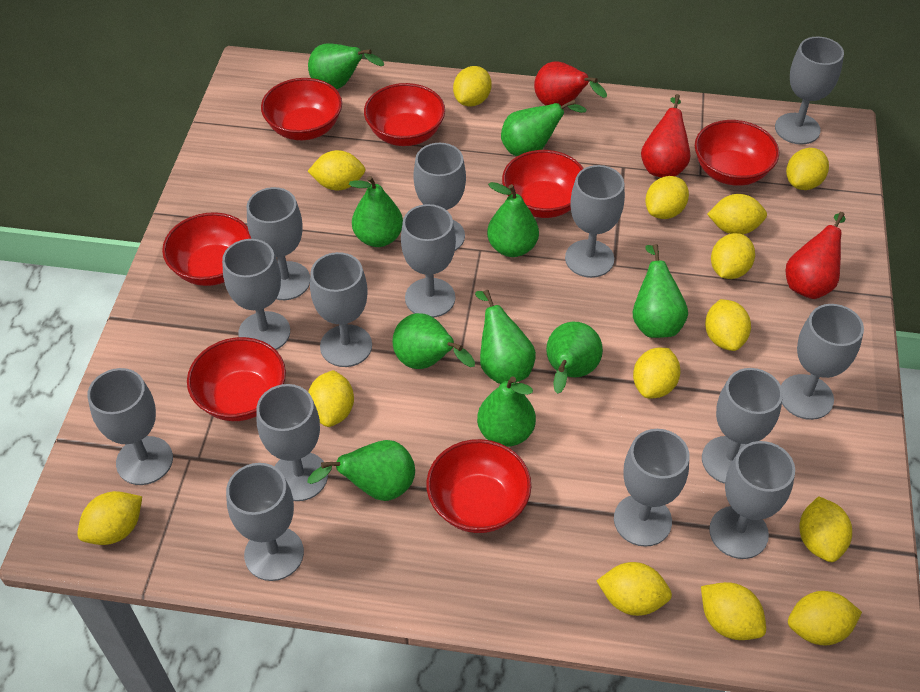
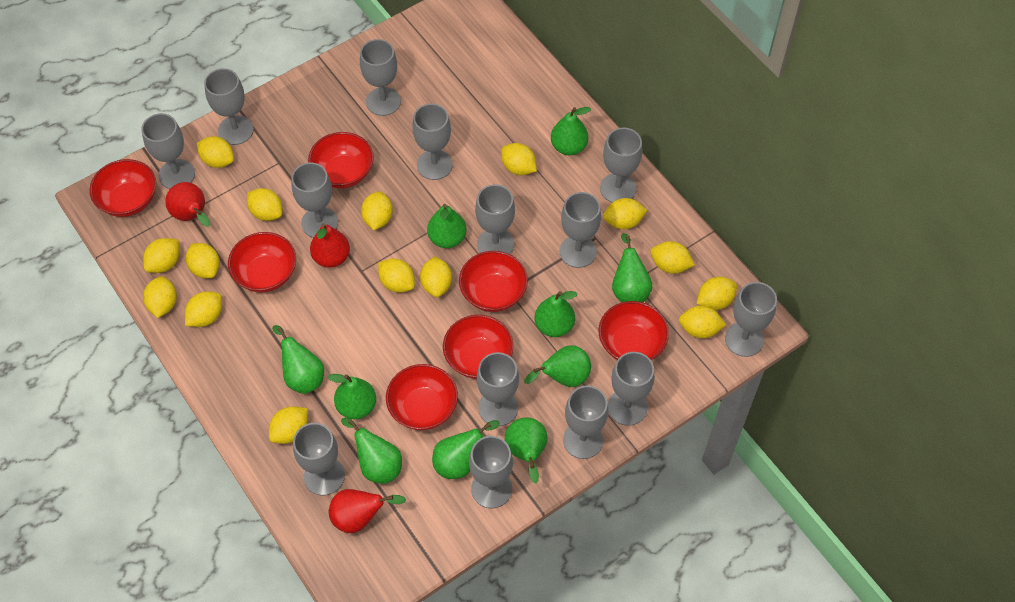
yellow lemon: [77,491,142,545] [308,150,366,191] [308,370,354,427] [453,66,492,106] [597,562,672,616] [633,348,680,398] [645,176,689,219] [701,582,766,640] [705,299,751,351] [707,194,767,235] [711,233,755,279] [786,148,829,190] [788,591,862,645] [799,496,852,562] = 14 -> [143,238,179,273] [143,276,177,318] [185,292,222,327] [186,243,220,278] [197,136,234,168] [247,188,282,221] [269,406,308,444] [361,191,393,230] [378,258,415,293] [420,256,452,297] [501,143,537,175] [603,198,647,229] [650,241,695,274] [679,305,726,338] [696,277,737,310] = 15

